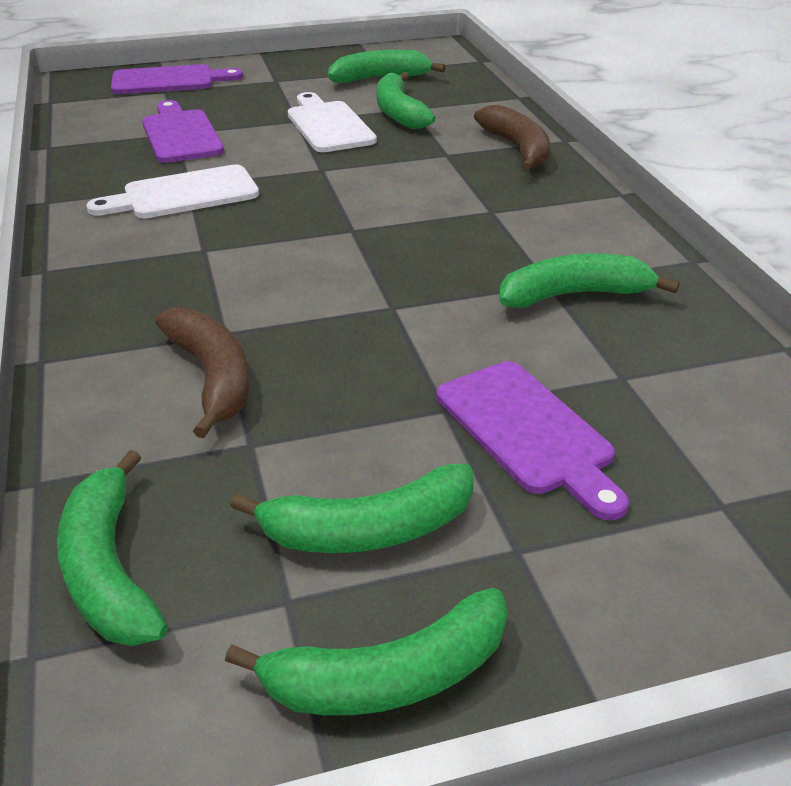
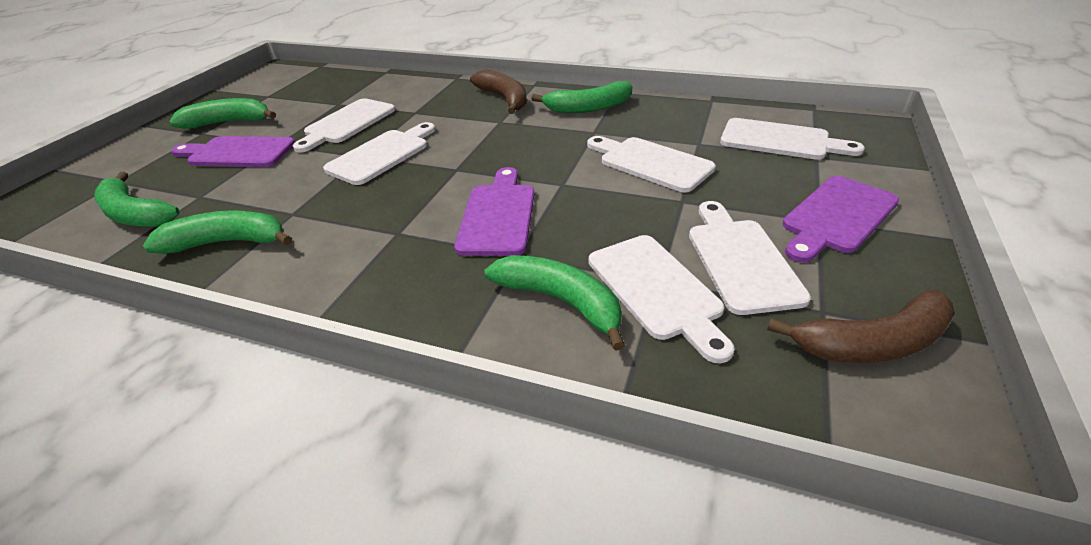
green banana: [57,450,168,646] [225,588,508,715] [230,464,474,553] [328,50,446,83] [377,72,435,129] [499,253,680,308] = 6 -> [94,171,180,227] [143,211,292,254] [169,98,276,129] [484,255,625,351] [531,81,632,113] = 5
white cutting board: [86,164,259,218] [288,92,377,152] = 2 -> [293,98,395,152] [323,122,435,185] [587,136,716,192] [589,235,735,364] [689,201,811,315] [720,118,865,160] = 6

